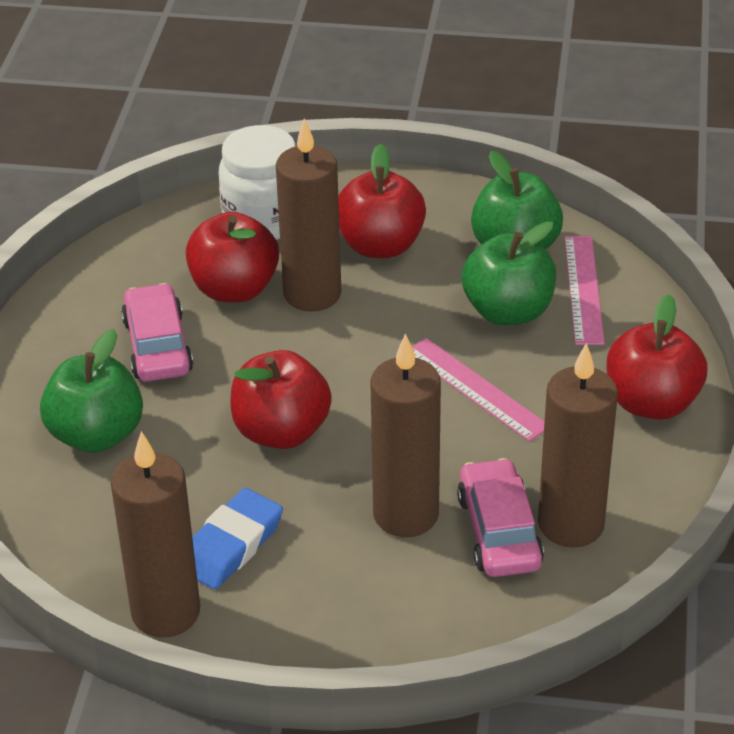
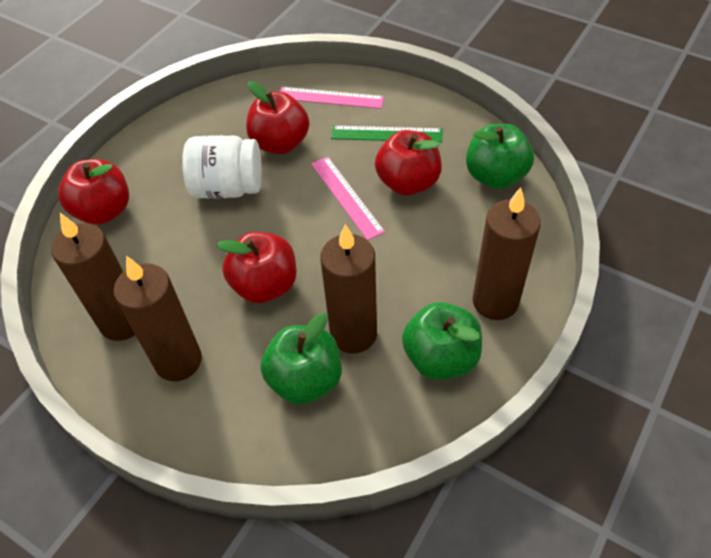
blue eraser: [192,488,283,590] = 1 -> none = 0
green ruler: none = 0 -> [331,126,442,142] = 1
pink car: [121,283,193,382] [457,458,544,577] = 2 -> none = 0

